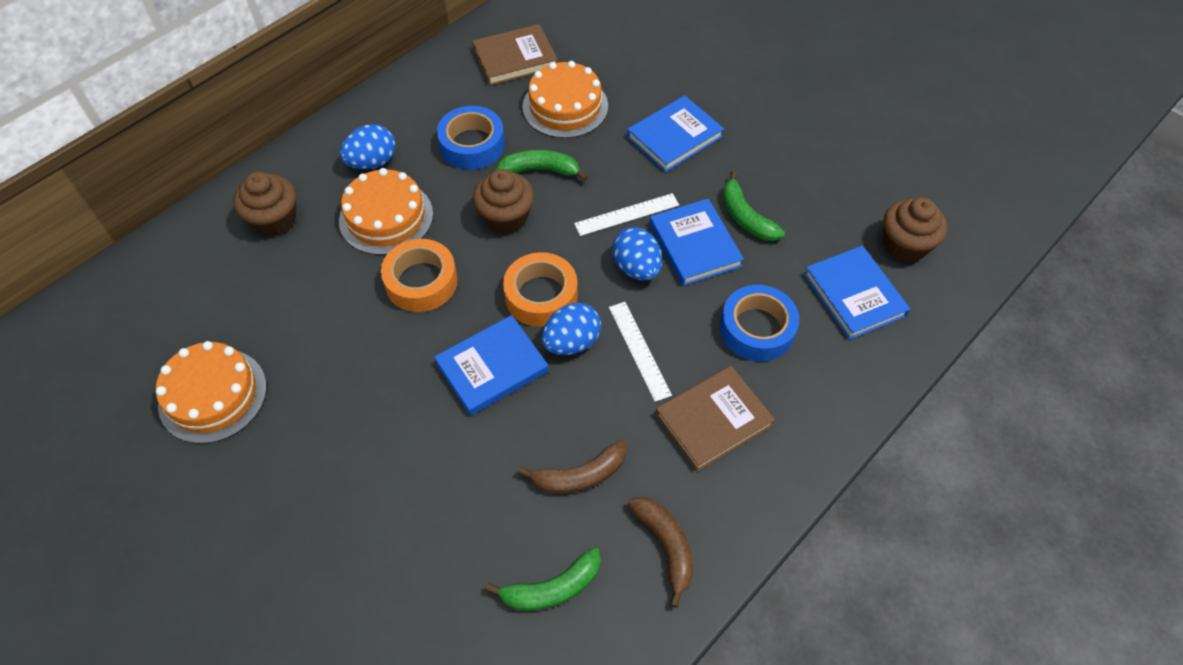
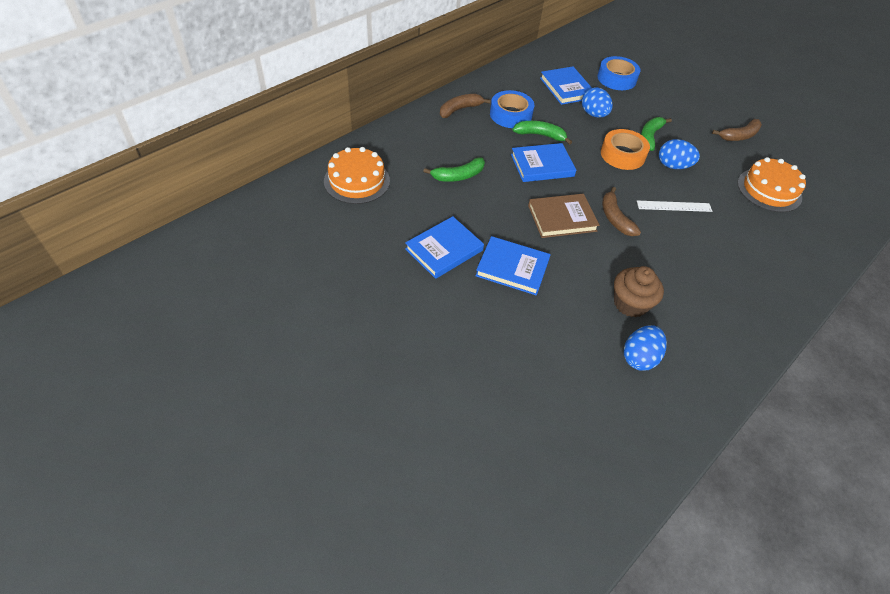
brown banana: [517,440,626,494] [628,496,693,608] = 2 -> [440,94,491,118] [602,187,641,236] [712,119,762,141] = 3
brown book: [472,24,558,86] [655,366,775,472] = 2 -> [528,194,600,238] = 1
brown cupcake: [233,172,296,236] [473,169,534,234] [884,197,948,262] = 3 -> [614,266,664,317] = 1
orange cake: [156,341,267,444] [339,168,433,255] [522,61,608,138] = 3 -> [324,147,390,204] [737,157,806,212] = 2
orange tape: [381,239,458,312] [503,252,578,327] = 2 -> [601,129,650,170] = 1
white ruler: [574,193,679,236] [609,302,672,402] = 2 -> [637,201,712,212] = 1

